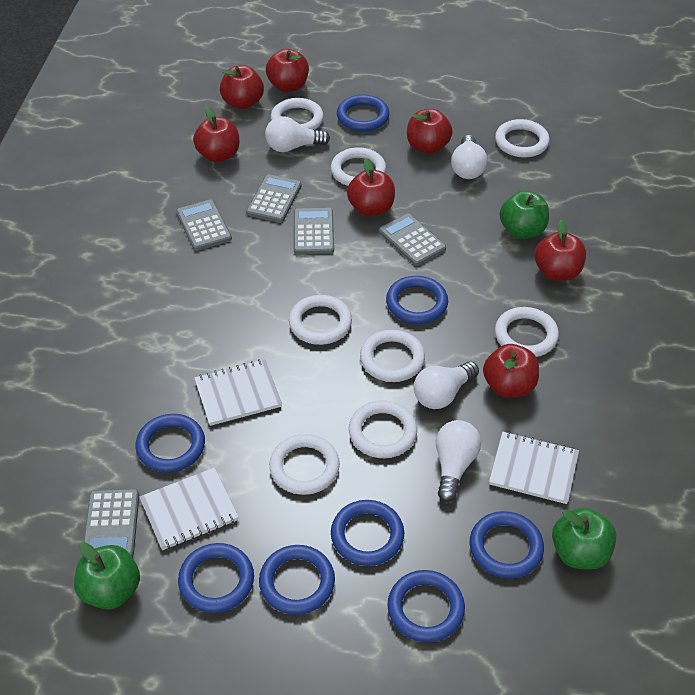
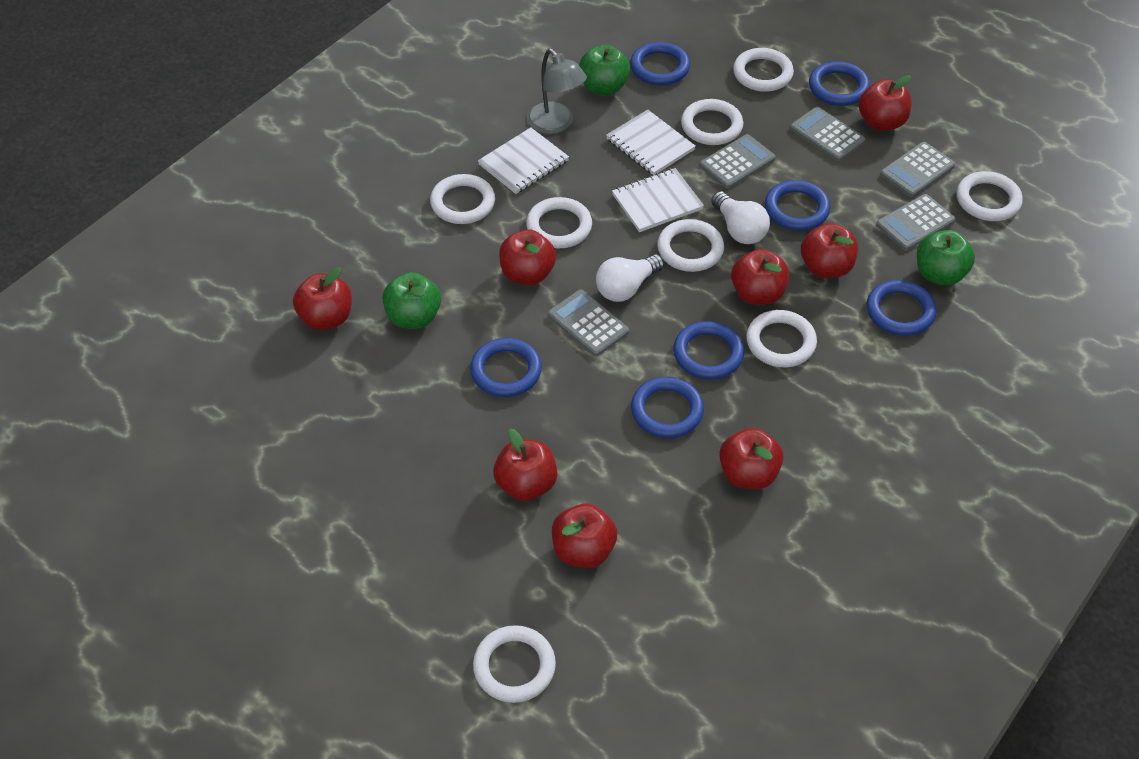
blue ring: [136,414,205,473] [178,543,254,613] [259,545,335,615] [331,500,404,566] [337,95,390,131] [386,276,448,324] [387,570,465,642] [470,511,544,578] = 8 -> [470,338,542,397] [630,42,690,85] [631,377,704,438] [673,321,744,380] [765,180,830,231] [809,61,870,106] [867,280,936,336] = 7
grey lamp: none = 0 -> [527,49,587,134] = 1
red apple: [193,106,239,162] [220,65,264,109] [266,49,309,92] [347,158,395,217] [407,109,453,154] [483,344,539,398] [535,220,586,281] = 7 -> [293,267,352,330] [493,429,558,501] [499,230,556,285] [552,504,617,568] [719,428,784,489] [731,249,789,305] [801,223,858,278] [859,75,912,131] = 8
white light bulb: [265,116,330,152] [414,361,479,409] [436,420,481,502] [451,135,487,179] = 4 -> [596,254,664,302] [711,191,770,244] = 2

